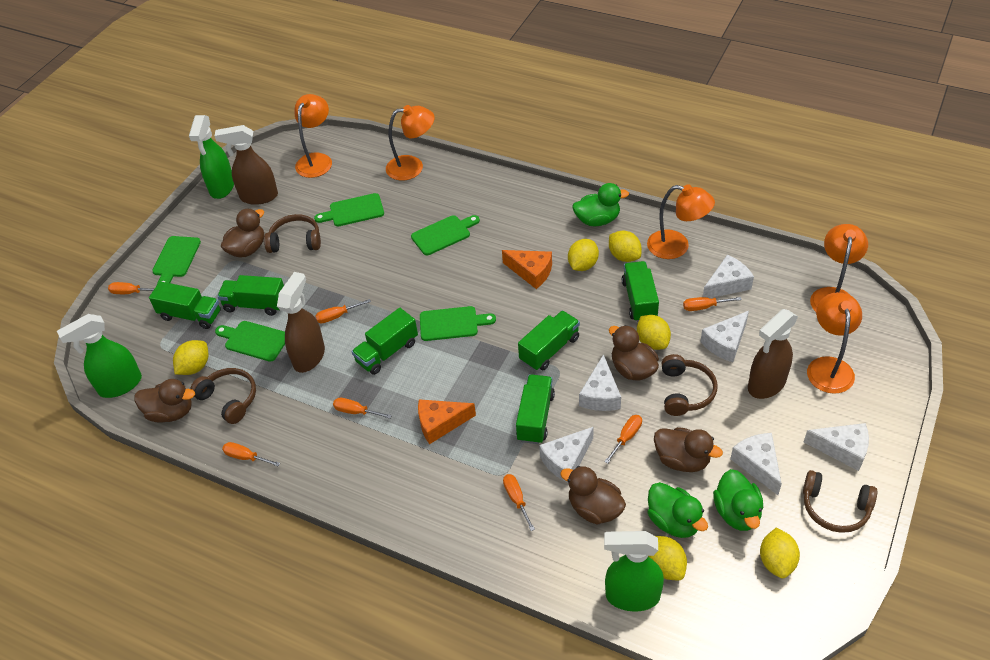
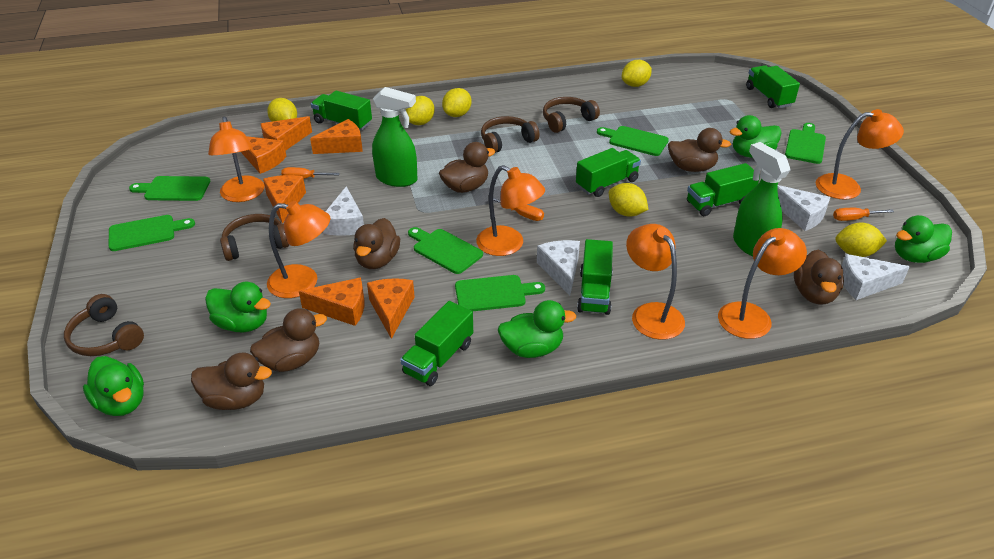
brown duck: [134,379,195,423] [221,209,264,257] [560,466,626,525] [609,325,659,380] [654,427,723,472] = 5 -> [191,352,272,410] [250,308,327,372] [353,218,400,269] [439,142,495,193] [668,128,731,172] [794,249,844,305] = 6
brown spray bottle: [215,125,278,205] [277,272,325,373] [748,309,798,399] = 3 -> none = 0
green cutting board: [152,236,201,284] [215,321,285,362] [314,193,384,226] [411,215,480,255] [420,306,496,341] = 5 -> [109,215,195,251] [129,176,210,201] [408,227,483,274] [455,275,545,311] [597,126,669,156] [785,123,826,164] = 6
green duck: [573,183,629,226] [647,482,708,538] [713,469,763,531] = 3 -> [83,356,144,416] [205,282,271,332] [498,300,577,358] [729,115,782,158] [895,215,952,263] = 5
green spray bottle: [57,314,142,398] [189,115,234,199] [604,531,664,612] = 3 -> [372,87,417,187] [733,142,791,257] = 2
orange cheese: [418,399,476,444] [502,250,552,289] = 2 -> [241,136,287,174] [261,116,312,151] [263,175,306,223] [299,278,365,326] [310,119,363,154] [367,278,415,339] = 6
orange lamp: [295,94,332,178] [386,105,434,181] [647,184,715,259] [807,292,862,394] [810,224,868,312] = 5 -> [208,117,264,202] [267,201,330,298] [476,165,545,256] [626,224,685,340] [718,228,807,339] [816,109,904,200] = 6
orange screwdriver: [108,282,154,294] [222,442,280,466] [315,299,371,323] [333,398,392,419] [503,474,535,531] [604,415,642,464] [683,297,742,311] = 7 -> [281,167,340,179] [493,198,544,221] [833,208,894,221] = 3
white cheese: [539,427,594,482] [579,354,621,411] [700,311,749,362] [703,255,754,298] [730,433,782,495] [804,423,869,471] = 6 -> [323,186,364,236] [537,240,580,296] [777,185,830,231] [842,254,910,300] = 4

